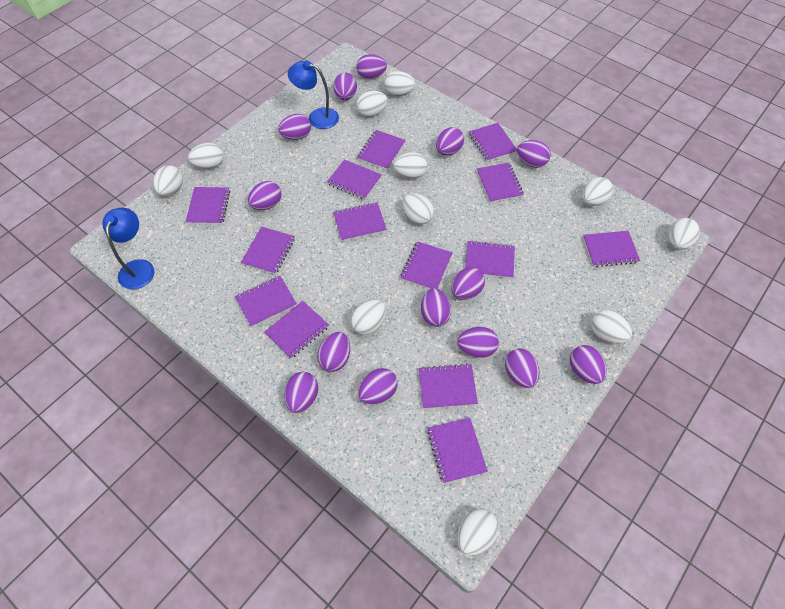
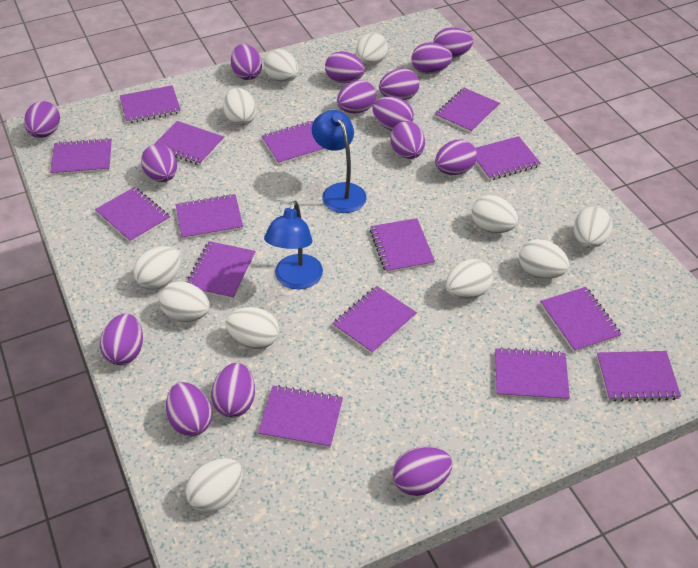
purple egg: [248,181,282,210] [278,114,311,140] [284,372,318,413] [317,332,350,372] [333,73,357,100] [356,54,387,79] [358,368,398,404] [421,288,451,327] [436,127,464,155] [451,267,485,300] [457,327,499,358] [505,348,540,388] [517,140,550,168] [570,345,607,384] = 14 -> [24,101,60,138] [100,314,143,365] [141,144,177,182] [166,382,212,437] [211,363,255,417] [231,44,262,80] [325,51,365,83] [337,80,376,114] [373,96,414,131] [379,68,419,100] [390,121,425,159] [393,447,452,496] [411,42,453,74] [433,27,473,58] [435,139,477,175] = 15
purple notebook: [186,187,230,224] [235,276,297,327] [241,227,295,274] [264,301,329,359] [327,159,382,200] [334,202,387,241] [357,130,406,170] [400,241,453,289] [419,364,478,409] [427,417,488,483] [465,240,515,279] [469,123,517,162] [477,163,524,203] [583,231,640,267] = 14 -> [50,138,112,176] [95,187,170,243] [120,85,181,124] [155,121,224,166] [175,194,243,240] [186,241,256,300] [258,385,343,448] [262,121,327,165] [332,286,417,354] [370,218,435,273] [435,88,500,133] [475,136,541,180] [495,347,570,401] [540,287,622,352] [597,351,681,402] = 15

